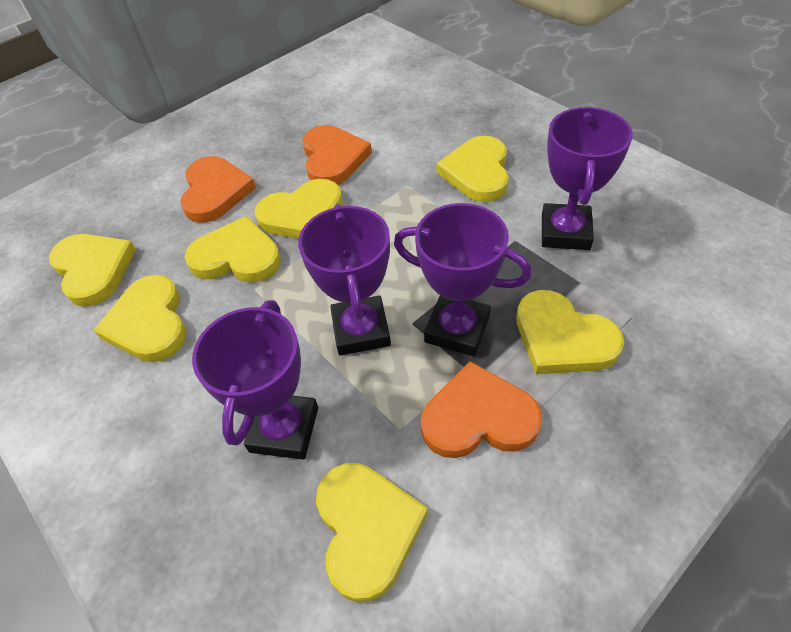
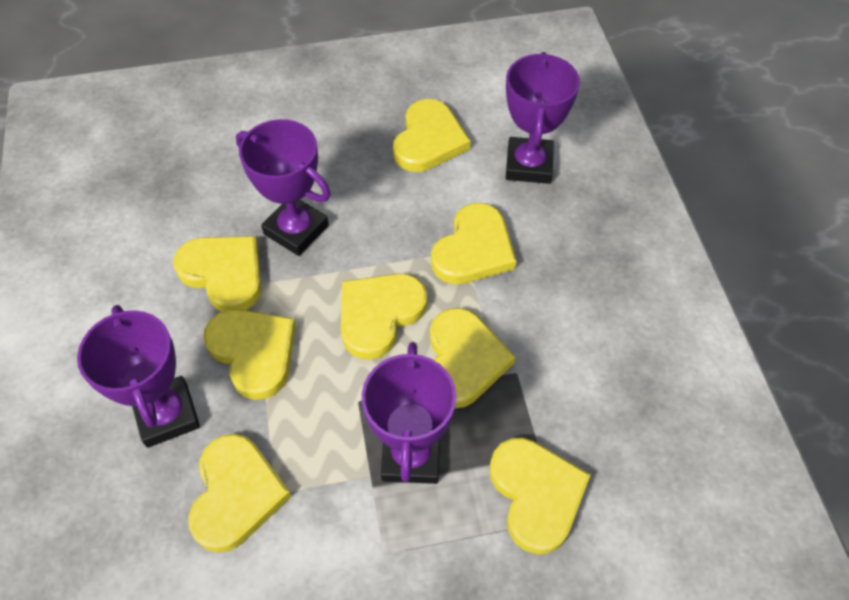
orange heart: [180,156,256,223] [302,125,372,185] [421,361,542,458] = 3 -> none = 0
yellow heart: [49,234,136,307] [93,275,187,362] [185,216,281,283] [254,179,343,239] [316,463,428,602] [437,136,509,202] [516,290,624,374] = 7 -> [173,236,262,312] [188,434,291,553] [203,309,296,400] [341,273,427,360] [393,99,471,172] [430,308,515,408] [431,203,516,284] [489,438,591,554] = 8

